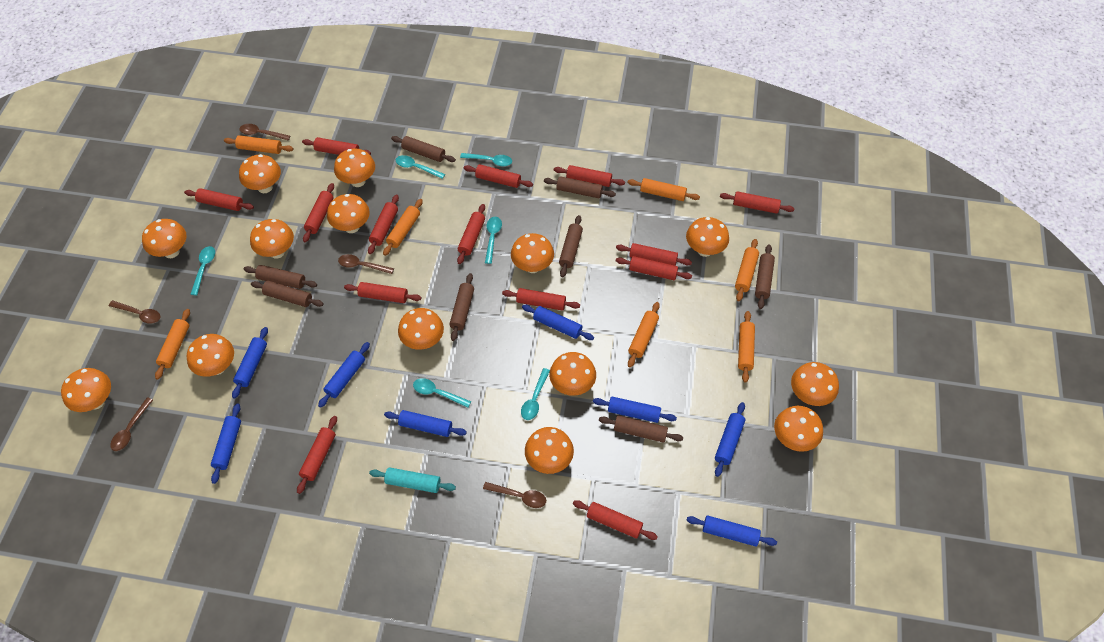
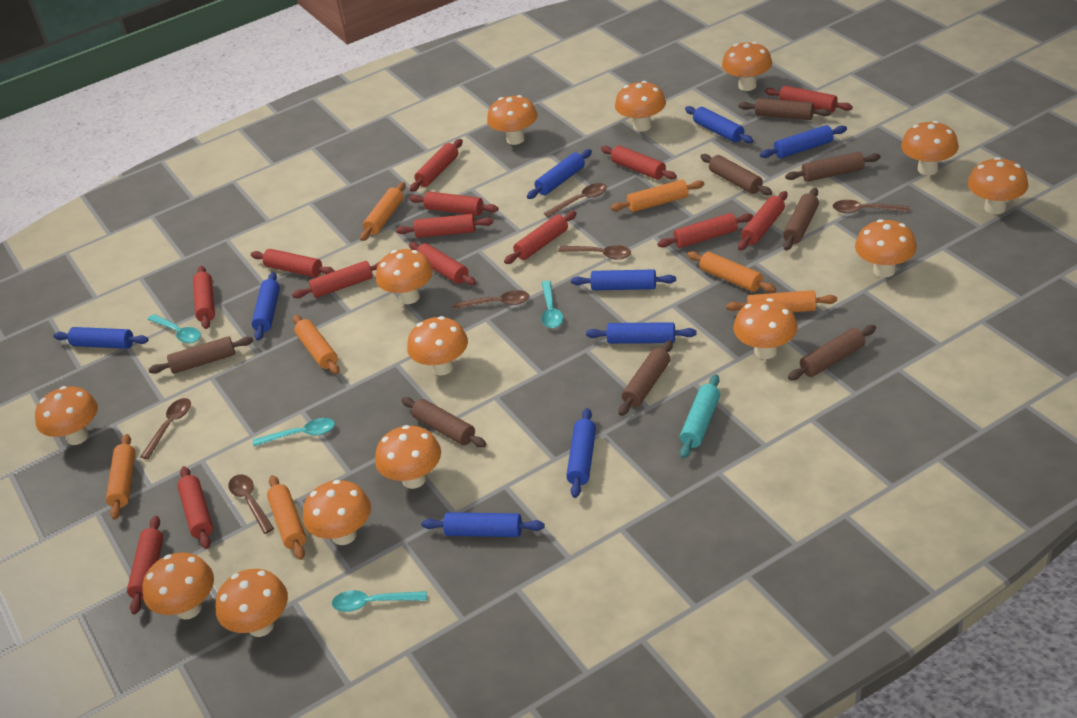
blue rolling pin: [211,403,241,484] [232,327,268,399] [318,342,370,408] [384,410,467,437] [522,305,594,340] [593,397,677,423] [687,515,777,546] [715,402,745,477] = 8 -> [53,327,149,349] [251,272,280,341] [421,512,545,537] [527,149,592,199] [566,408,596,498] [571,269,676,290] [586,322,697,344] [685,106,753,143] [760,125,847,158] = 9
brown spoon: [109,300,161,324] [110,397,153,451] [239,124,290,141] [338,254,394,274] [483,482,546,508] = 5 -> [140,398,191,459] [228,475,274,534] [453,290,529,310] [544,183,607,217] [558,245,631,260] [833,200,910,213] = 6
turquoise spoon: [191,246,215,295] [396,155,445,179] [413,378,471,408] [460,153,512,166] [485,217,502,264] [521,368,550,420] = 6 -> [148,314,201,343] [253,418,335,447] [332,590,427,612] [541,280,563,328] = 4

